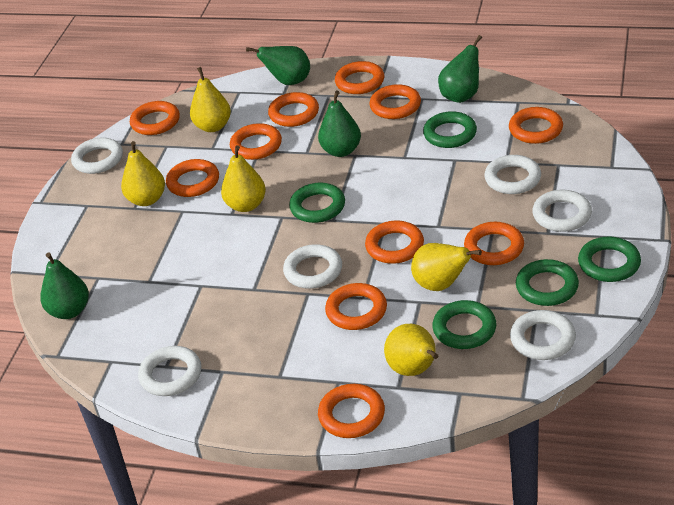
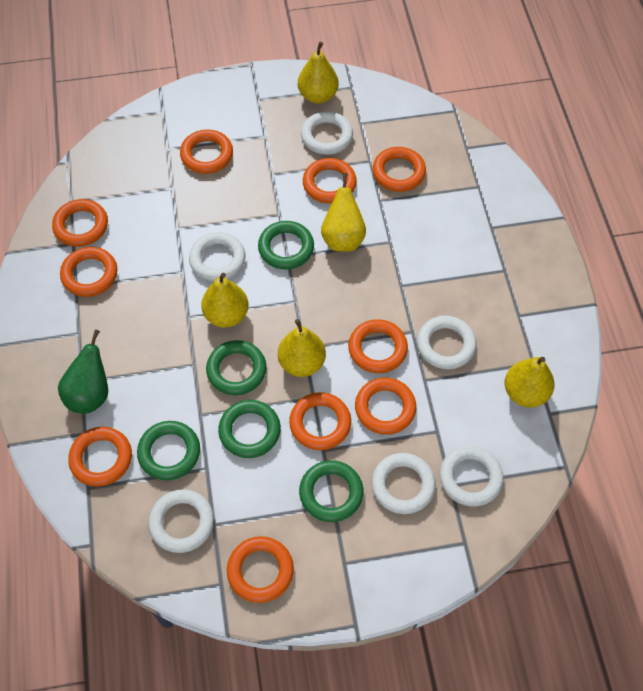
green pear: [40,252,89,319] [246,46,310,85] [318,91,361,157] [438,35,482,103] = 4 -> [58,329,108,414] = 1
orange ring: [130,101,180,135] [166,159,219,197] [230,123,282,160] [268,92,319,127] [318,384,385,438] [325,283,387,330] [335,61,384,94] [365,221,424,264] [370,84,421,119] [464,222,524,265] [509,107,563,144] = 11 -> [52,199,108,247] [60,247,117,297] [68,427,132,487] [180,130,233,174] [227,536,294,603] [289,392,351,450] [303,158,357,204] [348,319,408,373] [355,377,416,435] [372,147,426,192] = 10

